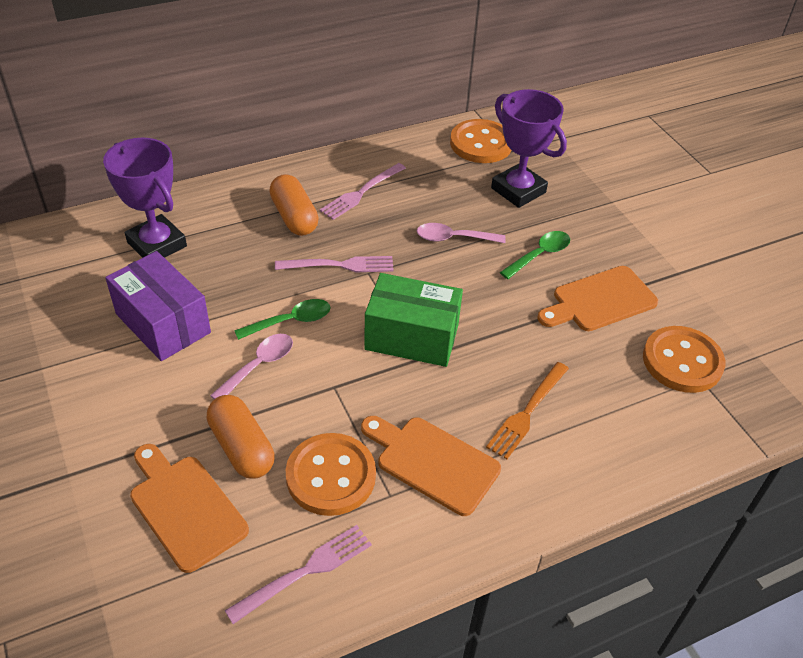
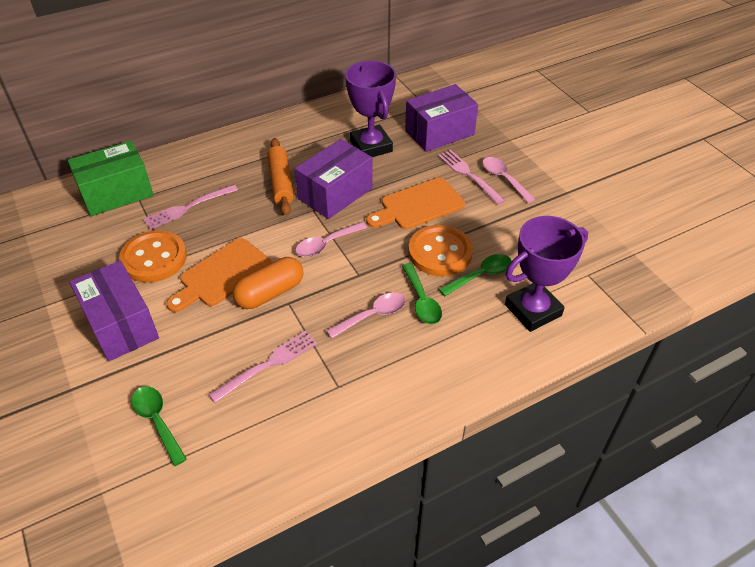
green spoon: [234,299,330,340] [500,231,570,279] = 2 -> [132,386,187,466] [402,263,442,324] [439,254,512,296] = 3
orange button: [286,433,376,516] [450,119,512,163] [643,326,725,393] = 3 -> [119,230,187,283] [408,225,473,276] = 2
orange capsule: [207,395,274,479] [269,174,319,236] = 2 -> [232,257,304,309] = 1
orange cutting board: [130,444,249,573] [361,416,501,516] [538,266,658,331] = 3 -> [166,238,272,312] [366,178,465,229] = 2
orange fork: [486,362,569,459] = 1 -> none = 0
orange rolling pin: none = 0 -> [267,138,294,216] = 1
pink spoon: [210,334,293,399] [417,223,506,243] = 2 -> [295,222,367,257] [326,292,406,339] [482,157,536,203] = 3
purple box: [105,251,211,361] = 1 -> [69,261,159,361] [295,139,373,219] [405,84,478,152] = 3

